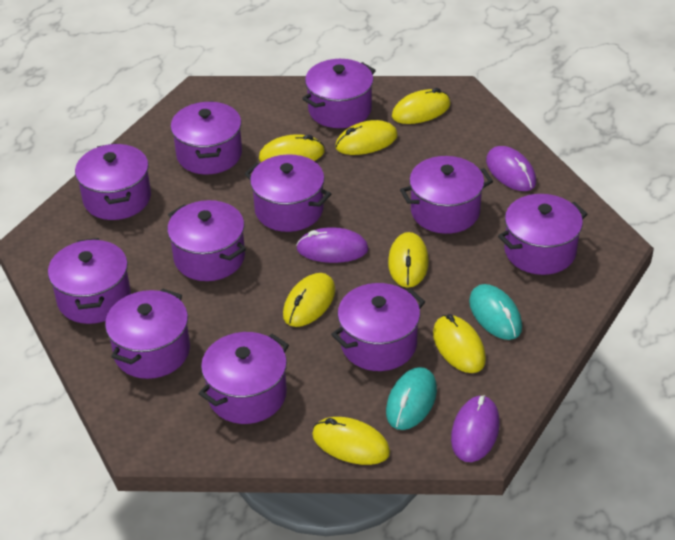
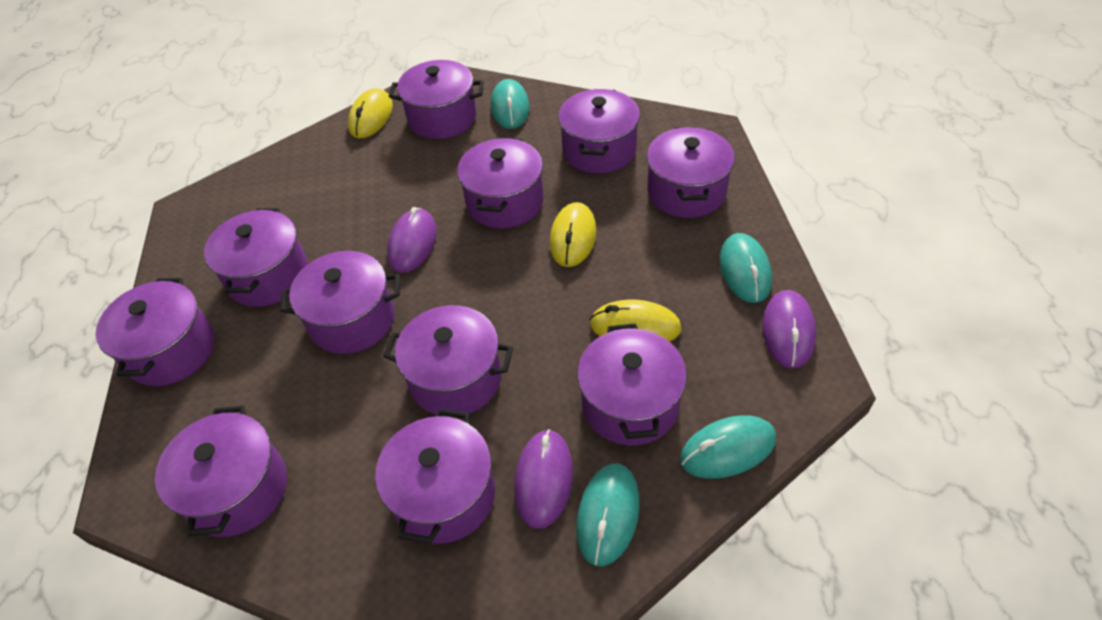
turquoise mouse: [386,367,437,430] [469,284,522,340] = 2 -> [491,79,530,129] [576,464,640,566] [680,415,776,479] [719,233,772,303] = 4
yellow mouse: [259,135,325,162] [283,273,335,327] [312,417,390,465] [335,120,398,155] [388,232,429,288] [392,88,450,124] [433,314,486,373] = 7 -> [348,88,393,138] [550,202,597,267] [589,300,682,342] = 3

